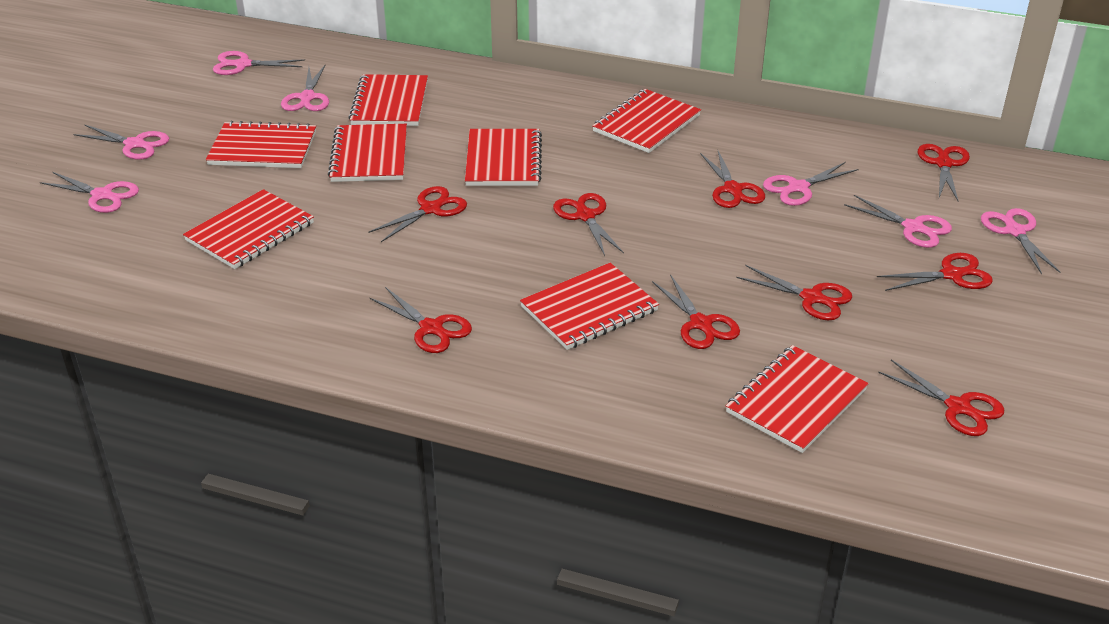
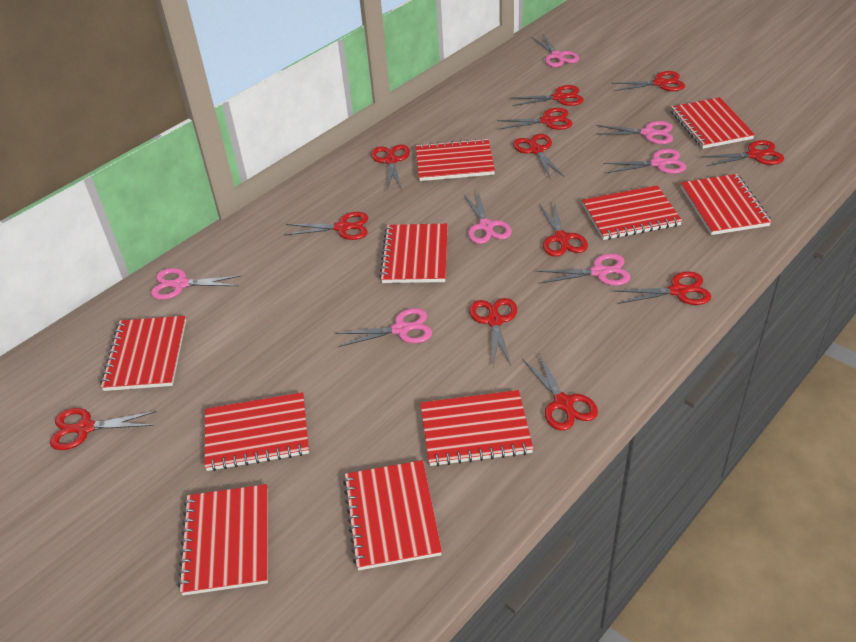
red notebook: [183,189,314,269] [206,121,316,168] [328,124,407,182] [348,74,428,126] [465,129,542,186] [520,263,659,350] [592,89,701,153] [726,345,869,453] = 8 -> [100,316,186,391] [178,484,268,595] [205,392,309,471] [343,460,442,570] [379,224,448,283] [416,138,495,181] [420,390,534,466] [582,185,682,240] [671,97,755,149] [681,174,772,235] = 10
red scissors: [368,186,467,242] [370,287,472,353] [553,193,624,256] [652,274,740,349] [700,151,765,208] [736,265,852,320] [877,253,993,291] [878,360,1004,436] [918,144,970,201] = 9 -> [50,408,156,450] [285,212,368,240] [371,145,410,190] [469,298,517,367] [497,108,573,130] [512,85,584,106] [513,134,564,180] [522,353,598,431] [539,202,588,257] [611,71,685,91] [615,272,711,305] [701,140,784,166] = 12

